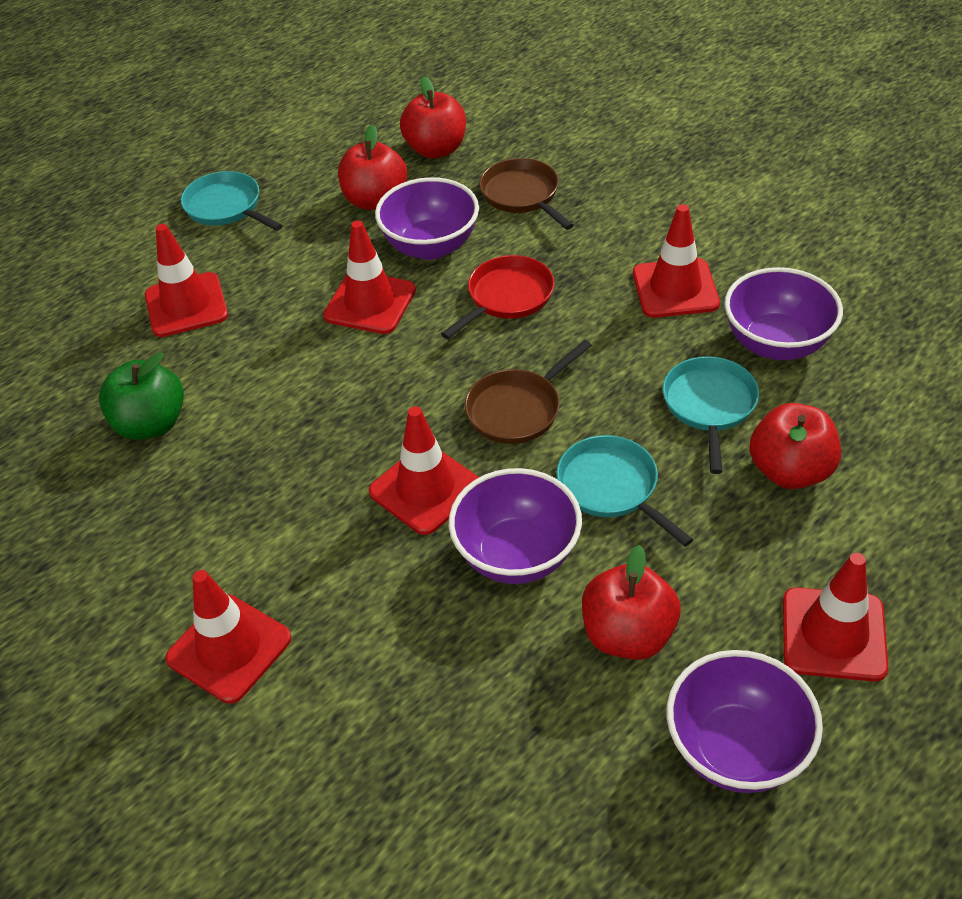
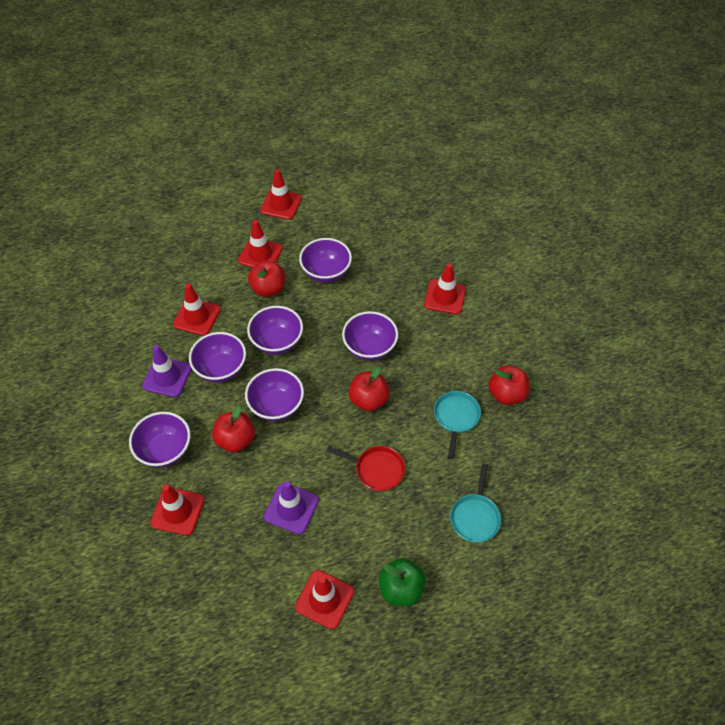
brown pan: [465,340,592,444] [479,158,574,230] = 2 -> none = 0
purple bowl: [375,177,479,260] [449,468,582,584] [667,650,823,793] [724,267,843,360] = 4 -> [129,412,190,468] [189,332,246,383] [245,368,304,421] [247,306,303,355] [299,238,352,283] [342,311,398,361] = 6
purple traffic cone: none = 0 -> [142,345,192,397] [264,481,319,534] = 2
turquoise pan: [181,171,283,231] [557,435,693,547] [662,356,759,474] = 3 -> [434,391,481,459] [450,464,501,543] = 2

